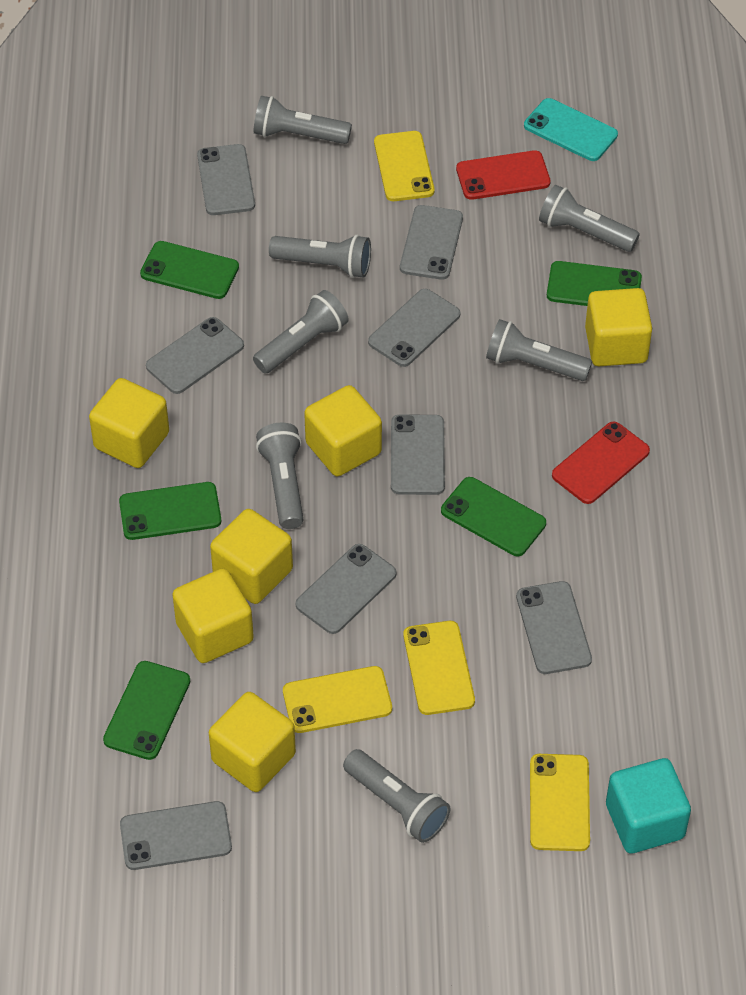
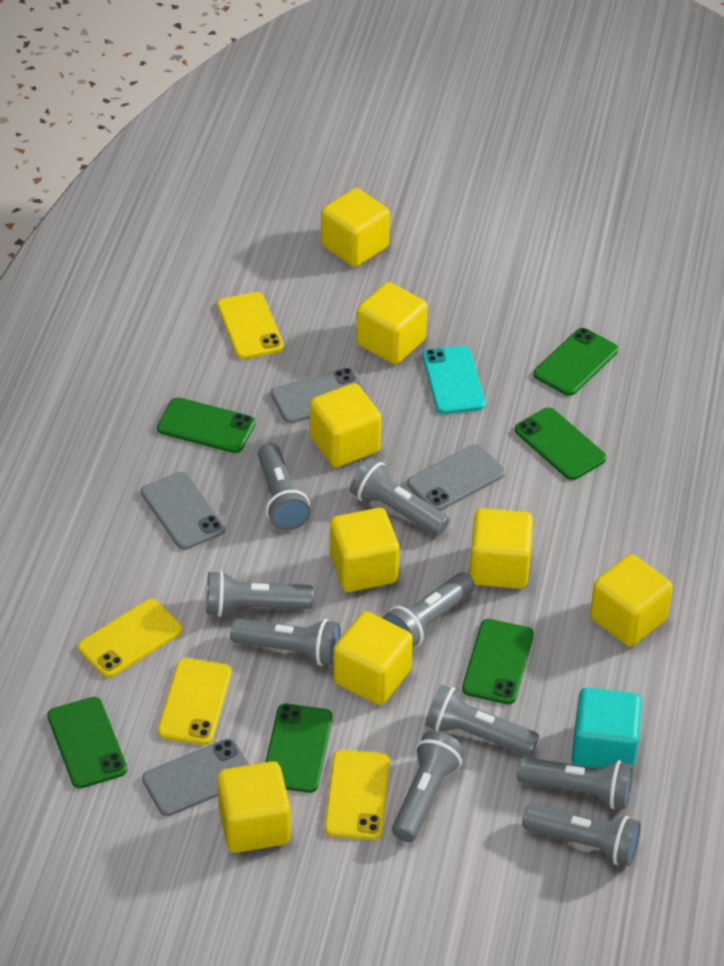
green phone: [103,661,190,760] [119,482,221,540] [140,241,239,299] [441,477,546,556] [547,261,642,306] = 5 -> [47,697,127,788] [157,397,255,453] [265,704,332,793] [462,619,534,704] [515,407,606,480] [533,328,618,396] = 6
grey flashlight: [253,290,349,374] [254,96,352,144] [256,423,304,529] [269,235,371,278] [343,749,450,843] [486,319,592,381] [539,185,640,252] = 7 -> [206,570,313,617] [230,618,341,666] [258,443,311,531] [350,458,450,536] [382,572,475,648] [392,731,464,842] [425,684,539,756] [517,757,633,809] [522,804,641,866] = 9
grey phone: [120,801,232,870] [146,317,244,394] [197,144,255,215] [296,544,396,634] [368,289,460,367] [391,415,445,495] [400,205,463,280] [516,581,592,674] = 8 -> [141,472,225,550] [142,739,249,816] [271,368,368,423] [407,444,505,511] = 4
red phone: [456,150,551,200] [552,421,650,504] = 2 -> none = 0
yellow cube: [89,378,169,468] [172,568,254,663] [209,692,296,792] [210,509,293,604] [304,385,382,477] [585,288,652,366] = 6 -> [217,761,291,853] [310,383,381,467] [321,188,390,267] [330,508,399,592] [333,611,413,705] [356,282,428,364] [469,508,533,589] [590,554,673,647] = 8

